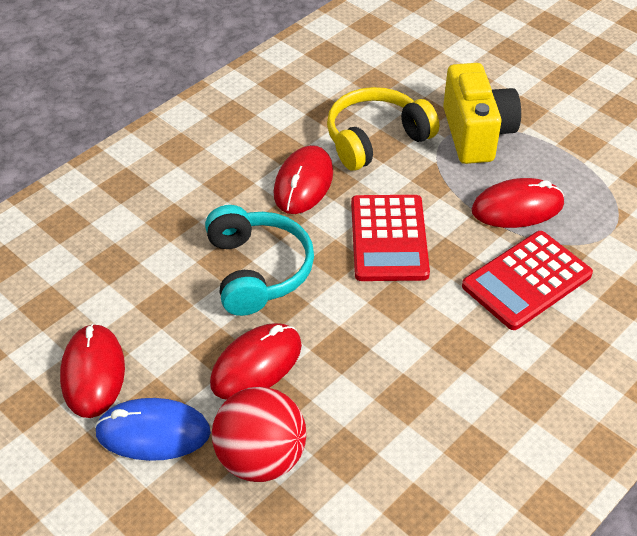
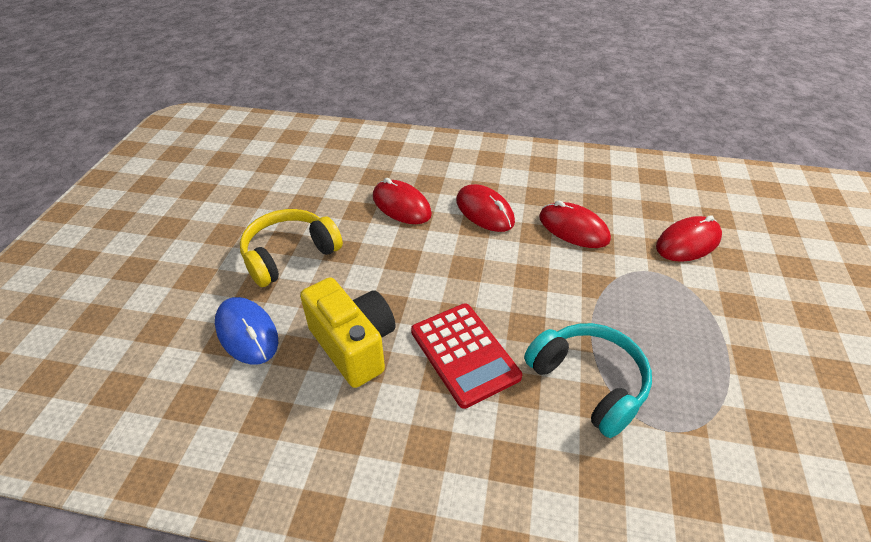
red ball: [212,387,306,482] = 1 -> none = 0
red calculator: [351,195,430,281] [462,231,593,330] = 2 -> [411,303,522,409] = 1

